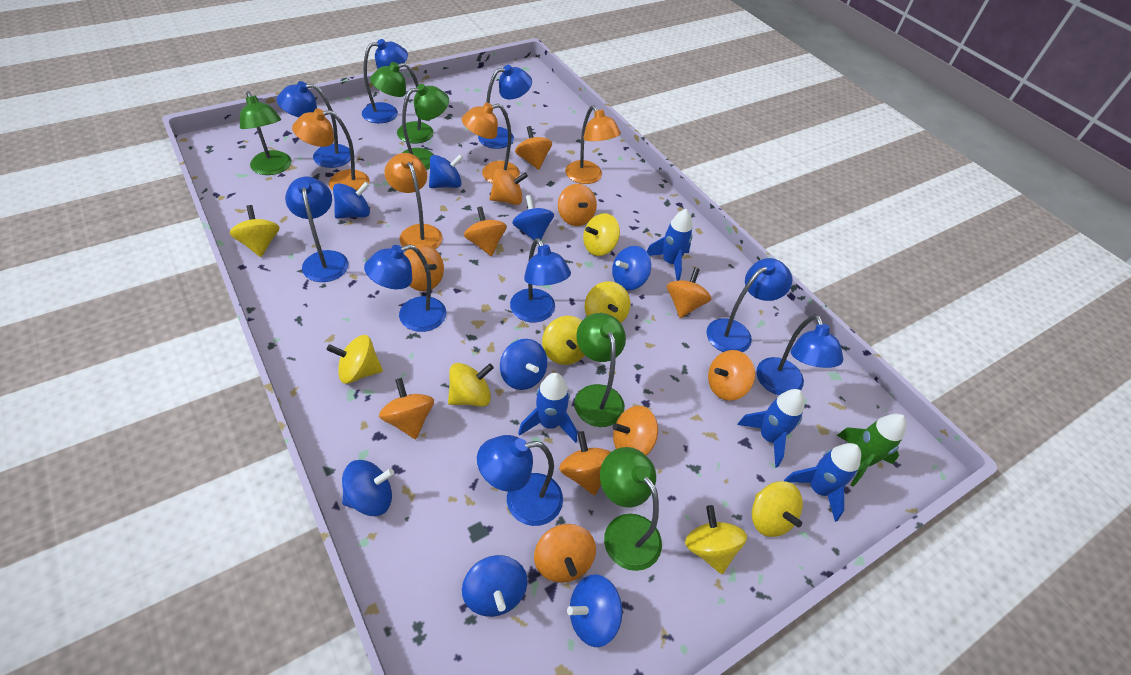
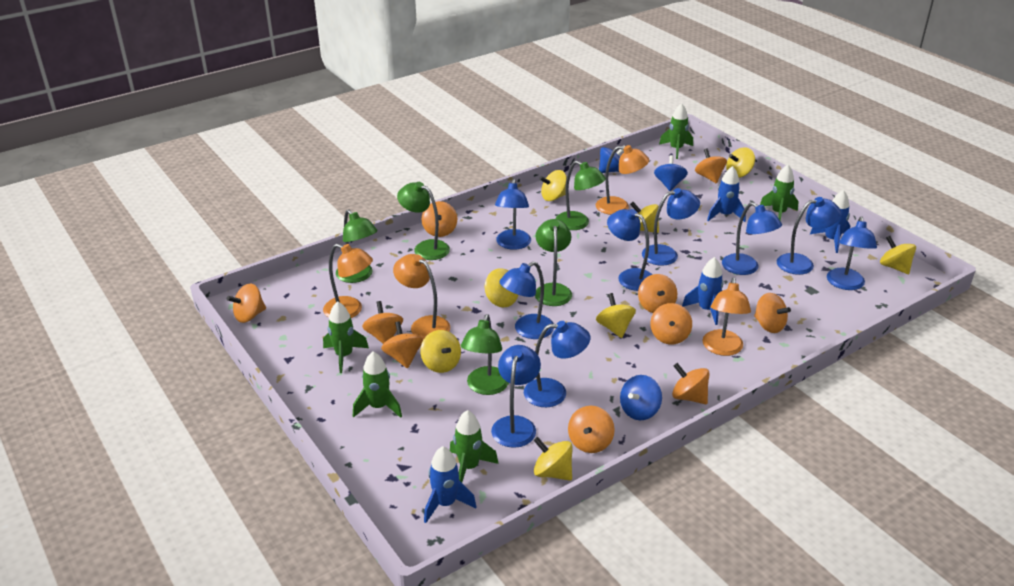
blue spinning top: [333,182,370,219] [342,460,394,516] [429,154,463,188] [462,555,527,617] [500,339,547,390] [512,195,554,240] [567,574,622,647] [612,246,651,290] = 8 -> [599,146,625,173] [620,375,662,420] [654,155,688,191] = 3
green rocket: [837,414,906,487] = 1 -> [323,301,369,373] [353,352,402,418] [450,410,499,483] [659,103,693,159] [760,165,799,221] = 5
orange spinning top: [379,378,434,439] [404,244,444,291] [464,206,507,256] [489,169,528,205] [515,126,552,170] [534,524,596,583] [558,184,597,226] [559,431,611,496] [613,406,658,456] [667,268,711,318] [708,350,755,401] = 11 -> [227,284,266,323] [362,301,403,344] [381,321,423,369] [422,201,457,237] [568,406,615,453] [638,274,677,313] [650,303,692,345] [672,363,710,404] [695,149,727,184] [754,293,791,333] = 10

